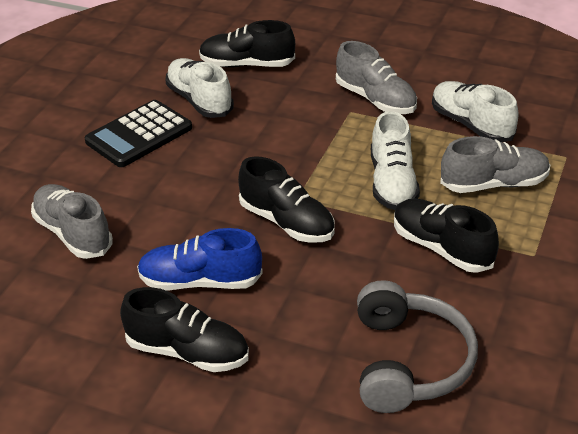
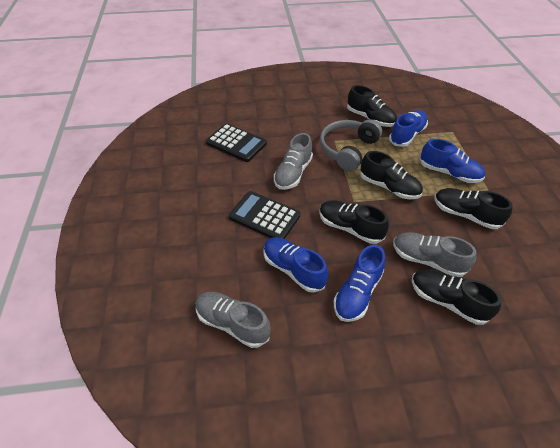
black calculator: [85,100,192,167] = 1 -> [206,123,267,162] [229,191,300,239] = 2
black shoe: [120,287,249,372] [199,20,295,68] [238,156,335,243] [394,199,499,273] = 4 -> [319,200,389,244] [347,85,397,127] [360,151,423,199] [412,269,501,325] [434,188,513,229] = 5
blue shoe: [137,228,263,291] = 1 -> [264,237,328,293] [334,245,385,322] [389,110,428,147] [420,139,485,183] = 4
white shoe: [165,58,234,118] [371,111,420,210] [432,81,519,142] = 3 -> none = 0

